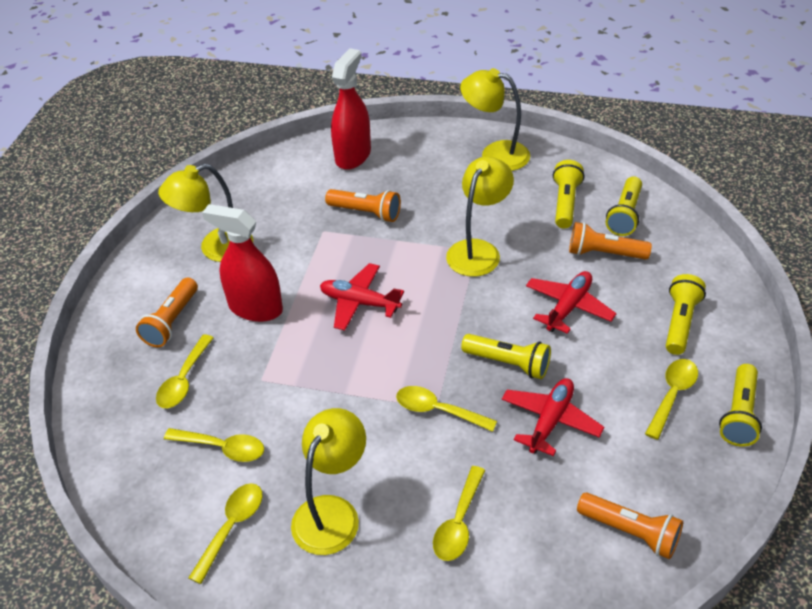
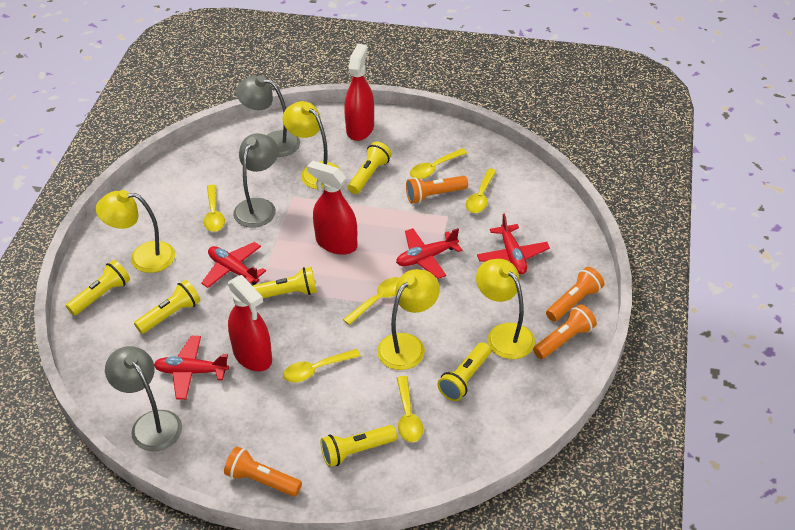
grey lamp: none = 0 -> [105,346,182,451] [233,133,278,228] [236,75,300,157] = 3
red plane: [320,263,404,331] [502,378,604,456] [526,271,617,334] = 3 -> [154,336,229,400] [201,242,266,288] [396,228,462,279] [477,214,550,274] = 4
red spray bottle: [202,204,283,322] [331,48,371,170] = 2 -> [228,275,272,371] [307,160,357,255] [344,44,374,141] = 3
yellow flashlight: [461,334,551,379] [553,160,585,228] [606,176,642,236] [666,274,706,355] [719,364,762,447] = 5 -> [66,260,130,316] [134,280,201,334] [252,267,317,298] [320,425,397,467] [348,142,392,194] [438,342,491,401] = 6

